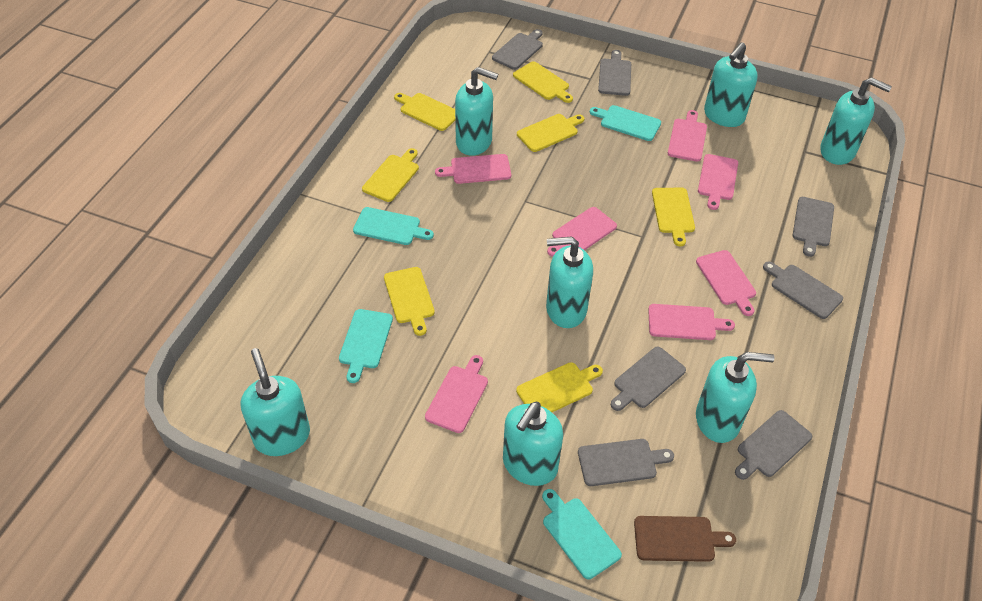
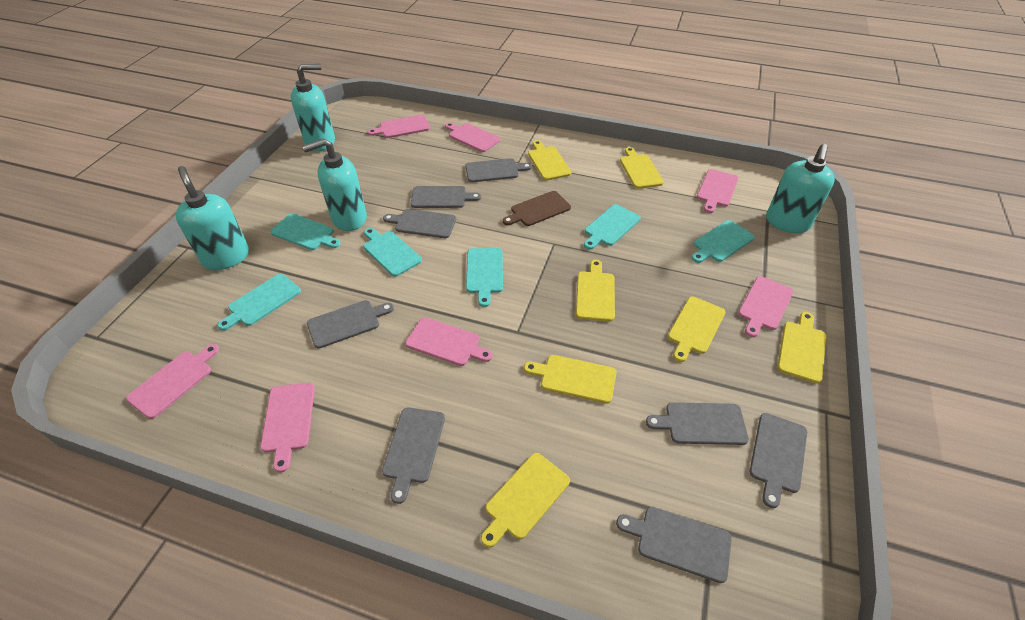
grey cutting board: [492,29,543,70] [578,439,674,486] [598,50,631,96] [611,347,686,411] [735,410,812,480] [763,261,843,319] [792,197,834,257] = 7 -> [307,300,394,349] [382,407,445,504] [383,209,456,238] [411,186,481,208] [465,158,532,182] [616,507,732,583] [646,402,749,445] [750,413,807,508] = 8
turquoise cutting board: [339,309,393,383] [353,207,434,245] [542,489,622,579] [590,105,661,141] = 4 -> [218,274,301,331] [270,214,341,250] [363,228,422,277] [466,248,503,307] [584,204,641,250] [692,220,755,263] = 6
turquoise soap dispenser: [241,348,310,456] [455,67,498,156] [503,402,563,486] [546,236,593,328] [696,352,775,443] [704,42,758,127] [820,77,892,165] = 7 -> [176,166,249,270] [291,64,335,151] [302,138,367,231] [766,144,835,233] = 4

